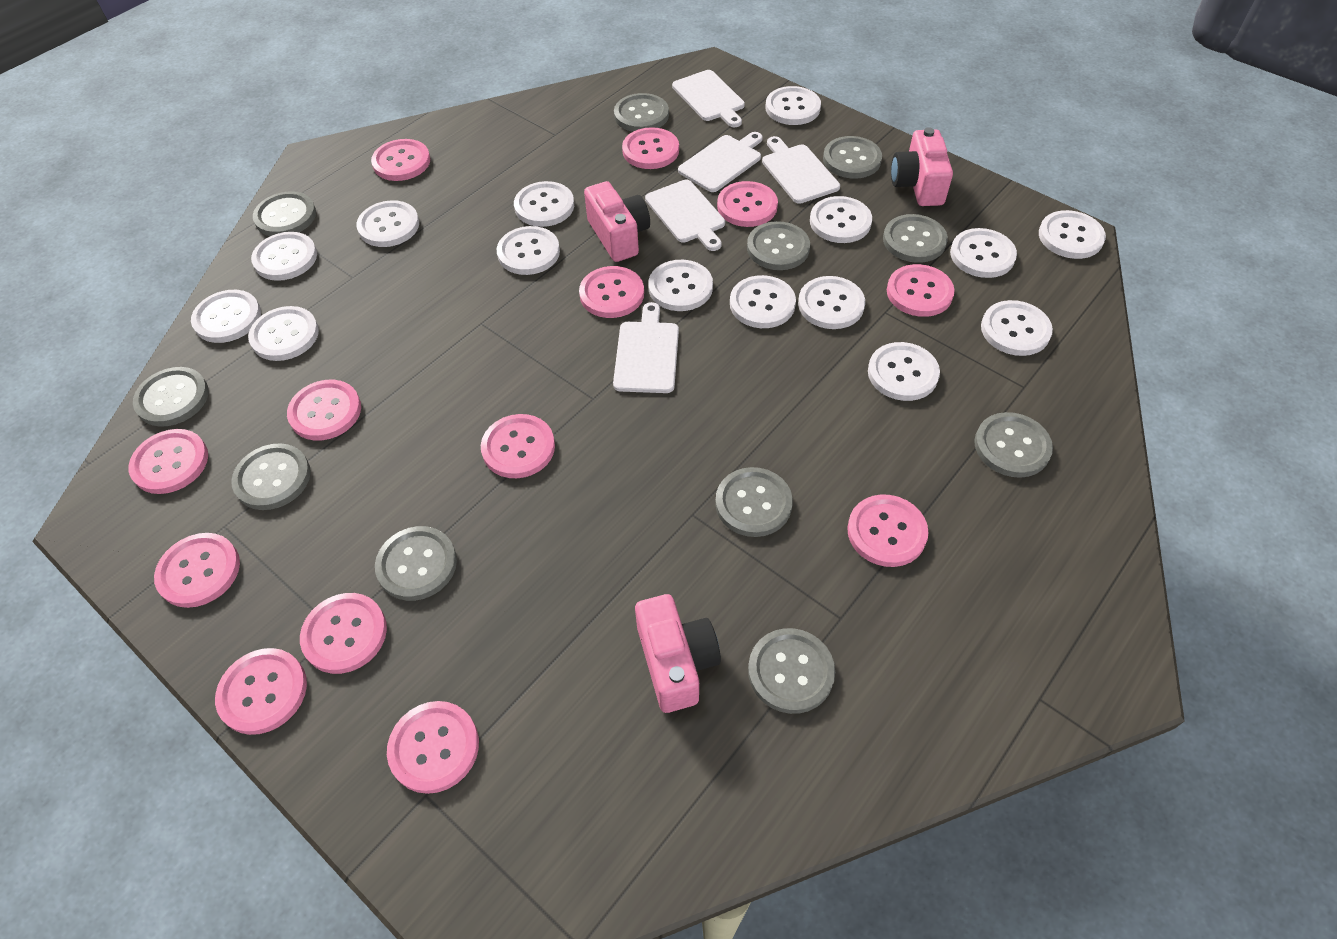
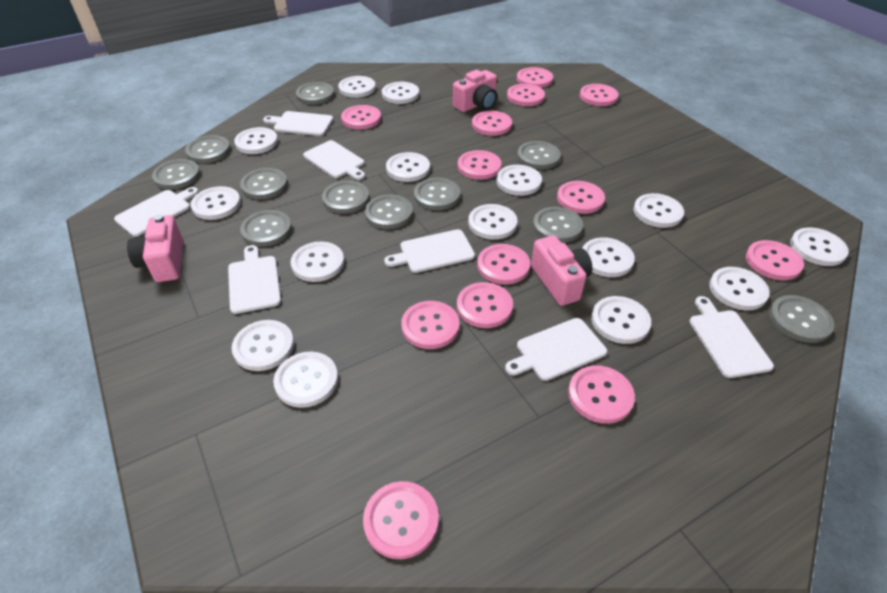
white cutting board: [613,302,679,393] [645,180,725,251] [672,70,745,127] [678,132,763,192] [762,136,840,204] = 5 -> [114,187,198,237] [228,245,281,314] [263,111,333,136] [303,140,365,180] [384,229,475,273] [505,318,607,381] [689,296,774,378] = 7

